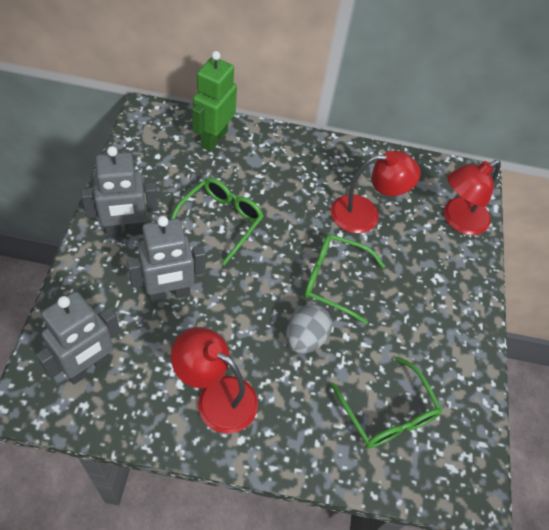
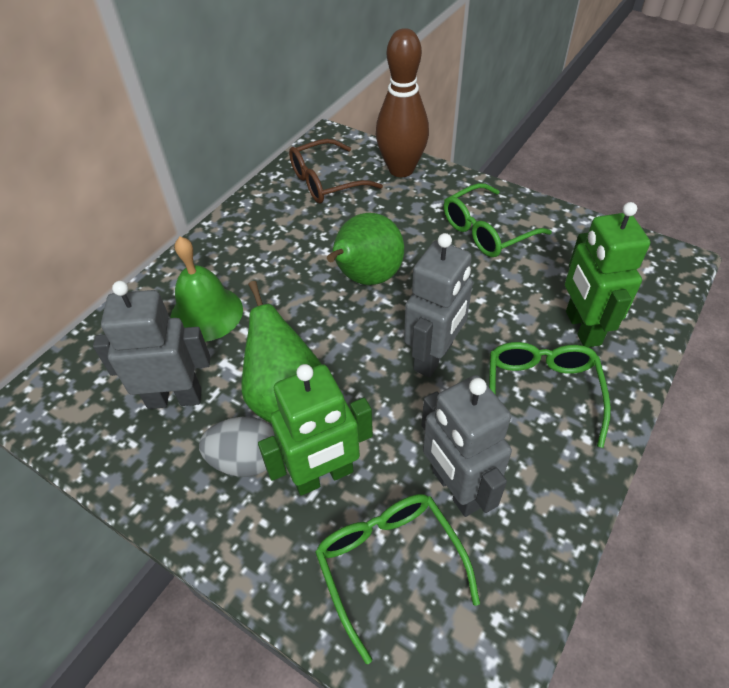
brown bowling pin: none = 0 -> [376,28,429,177] = 1
brown glasses: none = 0 -> [289,139,383,203] = 1
green bell: none = 0 -> [170,237,243,342] = 1
green pear: none = 0 -> [241,281,322,423] [327,213,404,285] = 2
green robot: [192,51,237,152] = 1 -> [258,364,373,496] [565,202,650,347] = 2
red lamp: [171,327,258,434] [331,151,421,233] [444,160,501,235] = 3 -> none = 0

